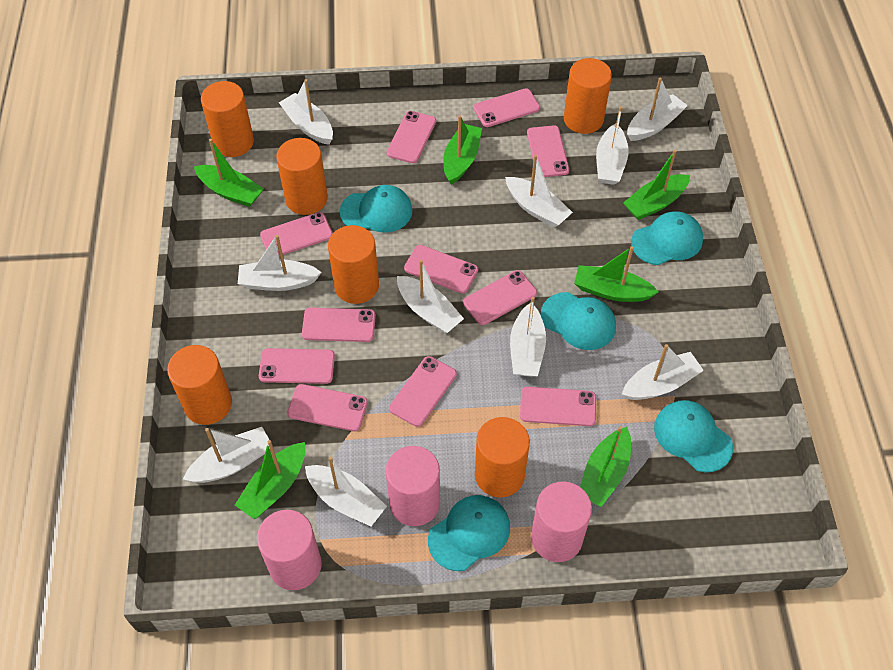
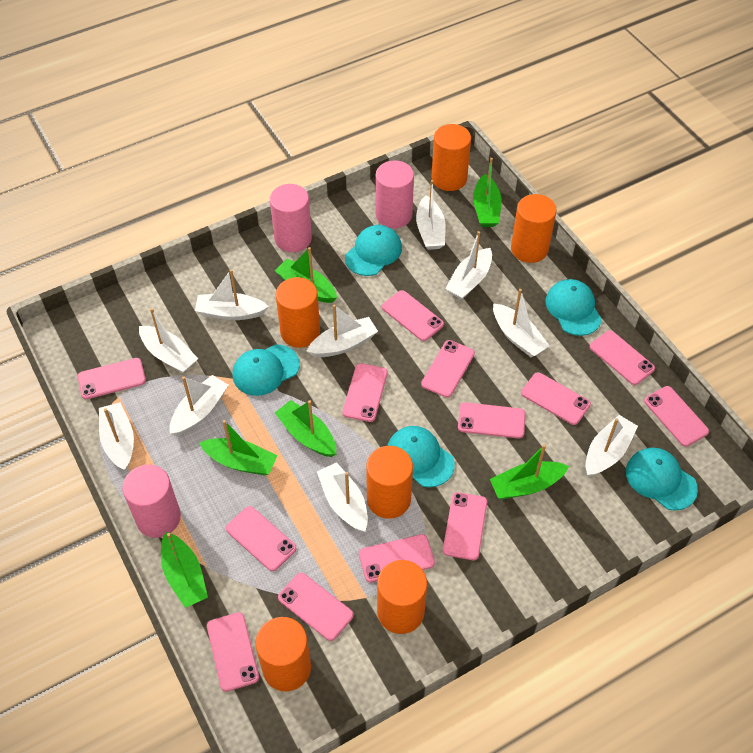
pink phone: [259,348,335,384] [260,212,333,256] [287,384,368,431] [302,308,376,342] [387,111,436,163] [389,356,457,427] [404,245,478,293] [463,270,537,325] [473,88,540,127] [520,387,596,426] [527,125,569,177] = 11 -> [78,358,146,399] [207,612,259,692] [226,506,297,571] [278,573,354,641] [342,363,388,422] [359,534,435,583] [382,290,444,341] [421,340,475,398] [443,492,487,560] [458,402,525,438] [521,372,591,425] [590,330,655,385] [644,386,709,447] = 13

